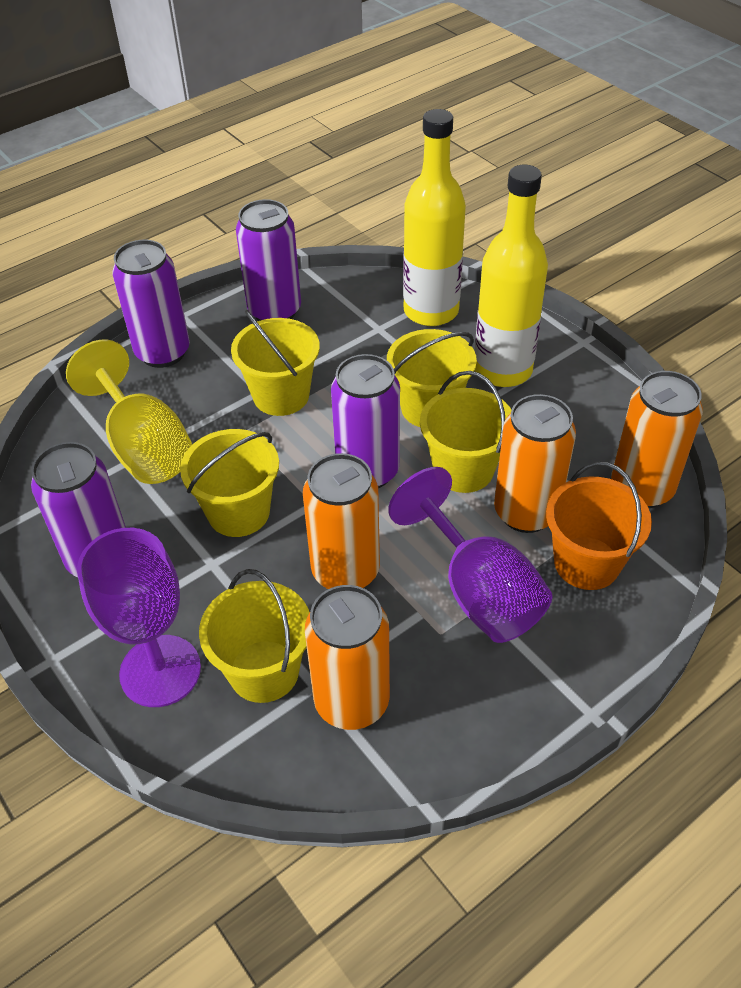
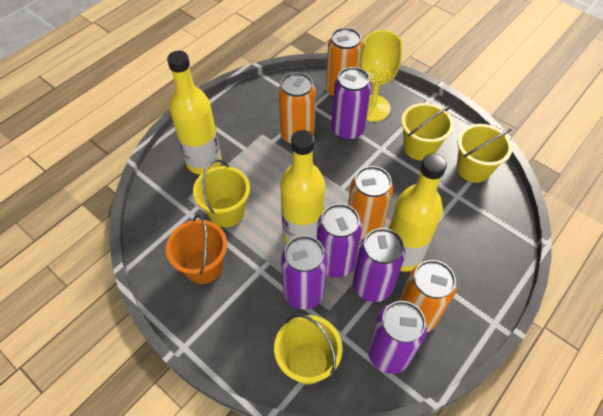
purple can: [31,442,126,577] [112,240,190,368] [236,199,301,321] [331,354,400,488] = 4 -> [281,236,328,309] [317,204,362,278] [332,67,371,141] [353,228,405,302] [368,301,427,374] = 5
purple goblet: [77,528,201,707] [388,467,553,643] = 2 -> none = 0
yellow bottle: [403,109,466,326] [475,165,548,387] = 2 -> [167,51,222,175] [280,130,325,244] [389,154,447,272] = 3
yellow bucket: [180,429,279,537] [199,569,310,703] [231,310,320,416] [387,329,477,427] [420,371,511,493] = 5 -> [193,159,250,227] [274,314,342,384] [401,103,454,161] [457,124,512,183] = 4

